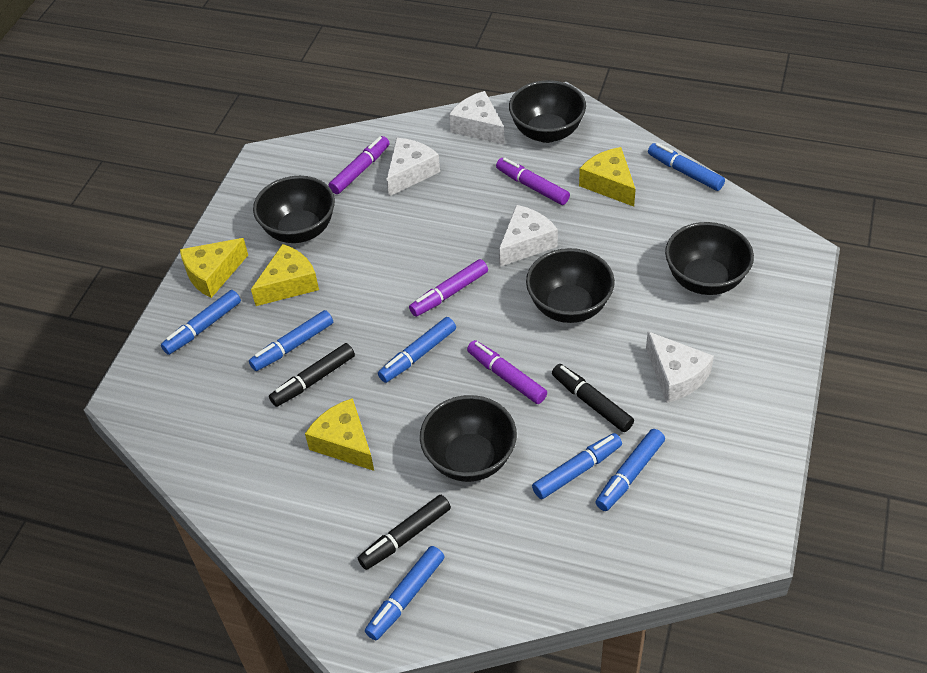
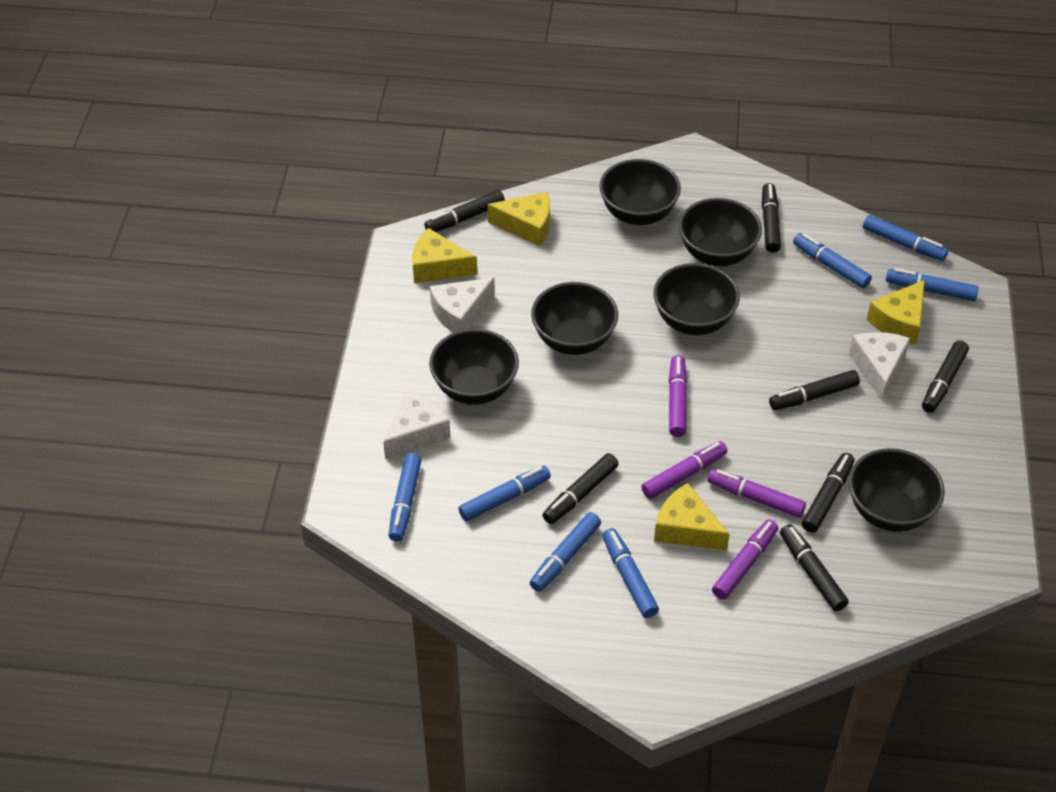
black bowl: [253,176,335,243] [420,395,517,482] [509,80,586,143] [526,248,615,323] [665,222,754,295] = 5 -> [429,329,519,405] [531,282,618,355] [599,159,681,225] [653,263,740,335] [679,198,762,266] [849,448,945,532] = 6
black marker: [269,343,355,407] [358,495,451,570] [552,364,634,432] = 3 -> [424,190,505,232] [542,453,618,524] [762,183,781,253] [769,370,860,410] [780,524,849,611] [802,453,854,533] [922,340,969,413] = 7
white cheese: [386,138,440,196] [449,91,505,145] [499,205,558,267] [646,332,714,403] = 4 -> [383,390,451,459] [430,277,495,333] [849,332,910,400] = 3

